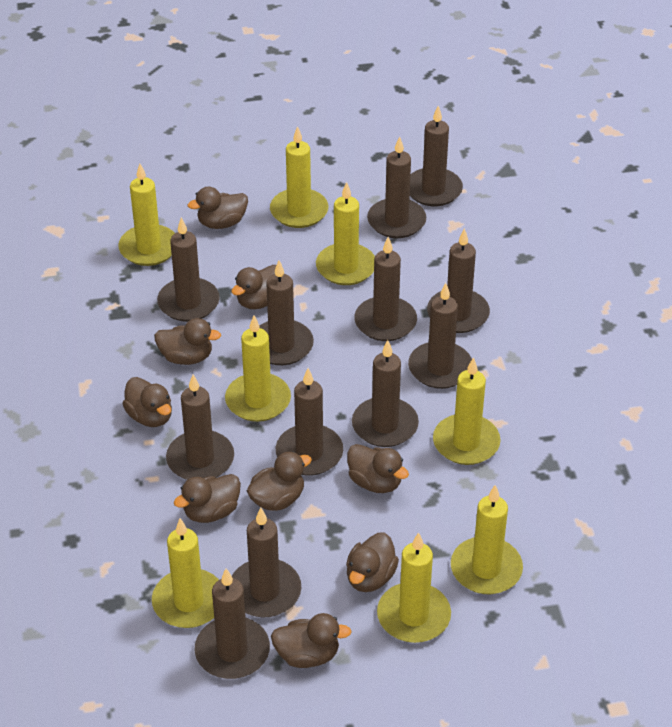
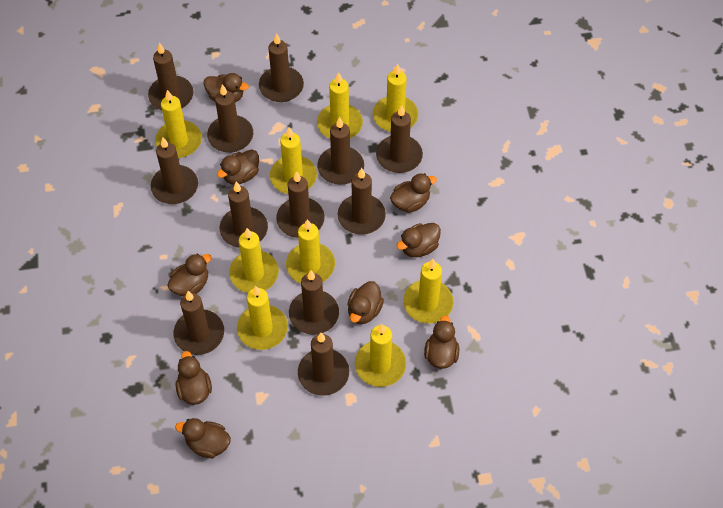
yellow candle: [118,164,175,266] [152,518,219,628] [225,315,291,422] [270,126,328,228] [316,182,375,285] [377,532,451,643] [433,357,501,465] [451,485,523,594] = 8 -> [155,90,202,158] [229,228,279,293] [237,285,288,350] [270,127,317,194] [286,219,335,283] [317,72,363,138] [355,324,406,387] [373,64,418,132] [403,259,453,324] = 9

